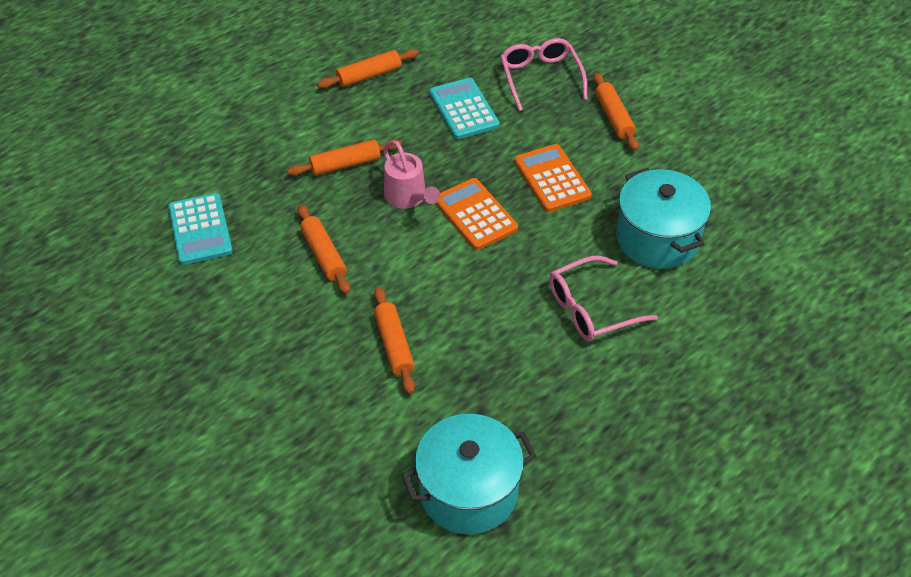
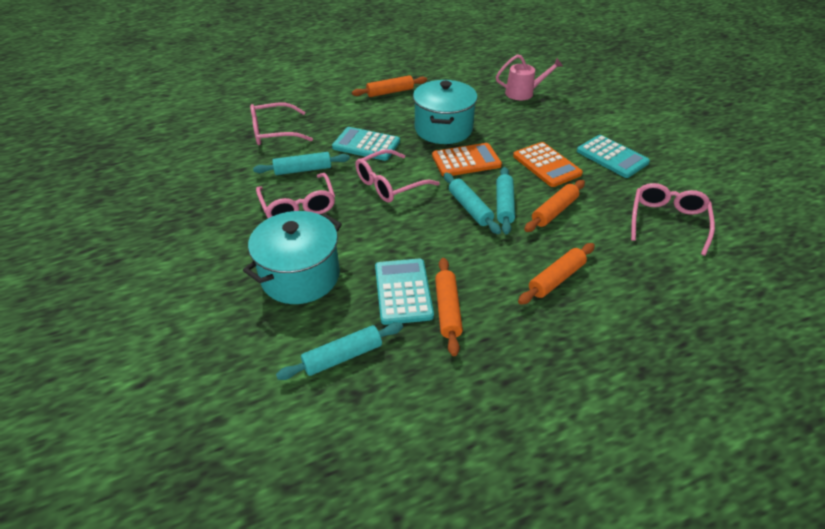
orange rolling pin: [287,139,401,176] [297,205,350,294] [317,49,419,89] [374,287,415,394] [593,73,639,151] = 5 -> [352,75,427,97] [435,258,463,356] [518,243,595,305] [524,180,585,232] = 4
pink glasses: [500,38,587,112] [549,256,658,342] = 2 -> [250,103,313,145] [256,173,335,218] [355,149,440,203] [631,183,715,256] = 4
turquoise calculator: [168,193,233,265] [429,78,499,139] = 2 -> [332,127,400,161] [375,259,434,325] [577,135,650,178] = 3
turquoise rolling pin: none = 0 -> [253,152,350,175] [276,322,403,380] [444,173,501,234] [496,167,515,235] = 4

